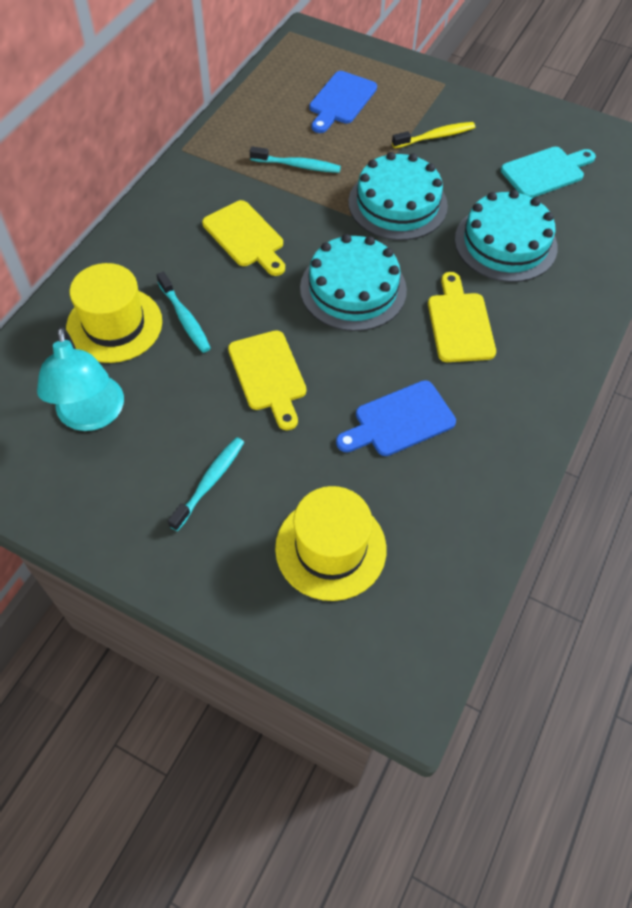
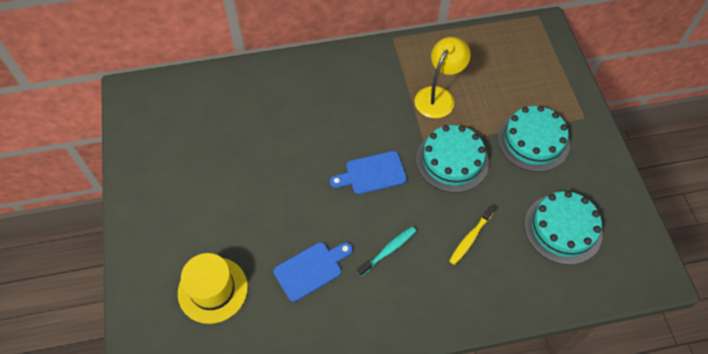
turquoise cutting board: [501,147,596,198] = 1 -> none = 0
turquoise lamp: [37,327,124,431] = 1 -> none = 0
turquoise toothbrush: [157,272,211,353] [168,437,244,531] [250,147,341,173] = 3 -> [357,227,416,276] = 1
yellow cutting board: [202,200,285,276] [228,330,306,430] [428,272,496,362] = 3 -> none = 0
yellow hat: [66,263,162,363] [275,486,387,601] = 2 -> [178,253,248,324] = 1
yellow lamp: none = 0 -> [414,37,471,118] = 1

